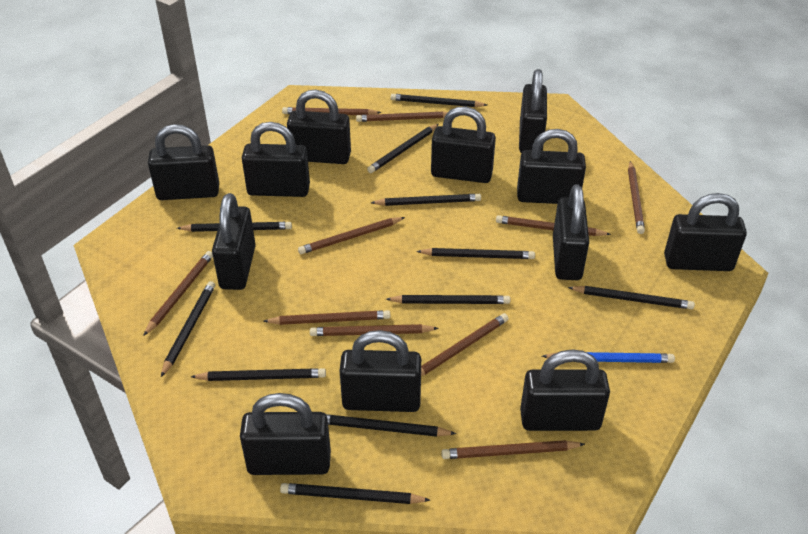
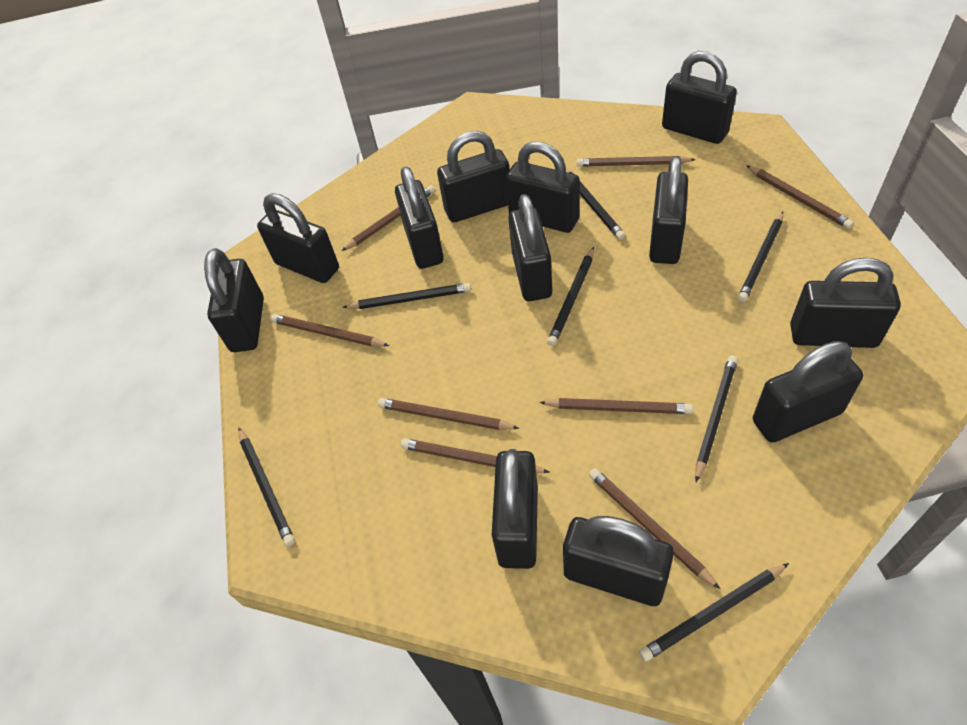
black pencil: [161,281,215,377] [177,222,292,232] [191,368,326,381] [280,483,430,504] [326,414,456,437] [367,124,438,173] [371,194,481,206] [386,295,510,304] [391,94,487,107] [416,248,535,259] [568,286,695,309] = 11 -> [238,428,295,546] [342,283,471,309] [547,247,594,346] [566,169,625,240] [639,563,789,662] [695,355,738,482] [738,212,783,302] = 7
blue pencil: [542,352,675,363] = 1 -> none = 0
brown pencil: [143,251,213,336] [263,310,390,325] [282,107,381,115] [298,217,405,254] [310,324,439,336] [356,112,448,122] [421,313,509,376] [441,440,585,459] [496,215,611,236] [628,161,645,234] = 10 -> [271,314,389,347] [342,186,435,251] [378,398,519,430] [401,438,550,473] [539,398,693,414] [577,156,696,167] [589,468,720,589] [746,165,854,229] = 8

